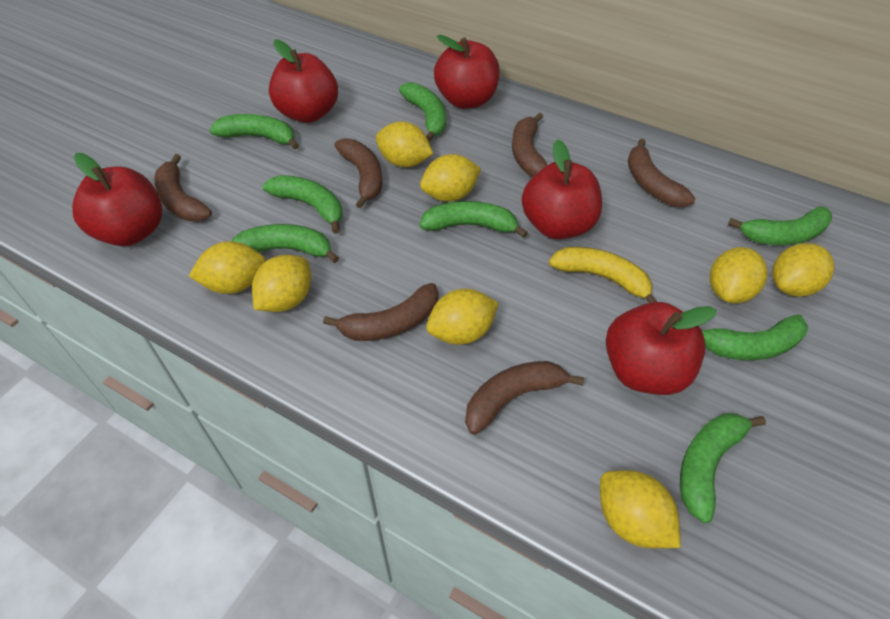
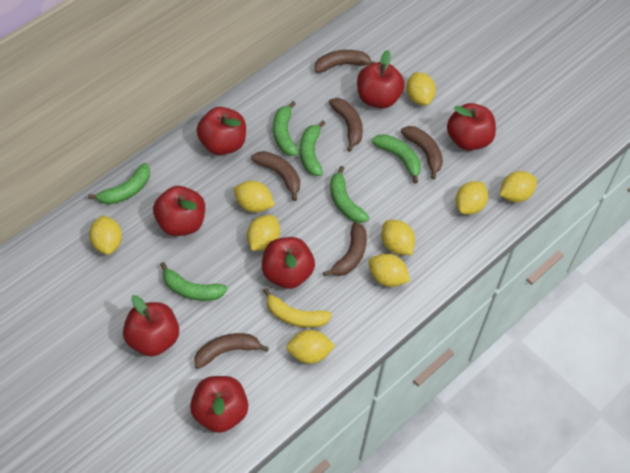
green banana: [209,114,299,149] [232,224,339,263] [263,175,343,234] [399,83,446,142] [419,201,528,238] [680,413,766,523] [702,315,808,360] [728,206,832,245] = 8 -> [88,163,150,205] [160,262,227,301] [273,101,299,156] [300,121,326,176] [330,166,370,223] [372,134,421,184] = 6
red apple: [72,153,162,246] [269,39,338,123] [434,35,500,109] [522,139,602,239] [606,302,717,395] = 5 -> [123,295,179,357] [153,186,205,236] [190,376,248,433] [197,107,246,155] [262,237,315,289] [357,50,405,108] [447,103,496,151] = 7
yellow lemon: [189,241,266,294] [252,255,311,312] [376,121,433,167] [420,154,481,202] [426,289,499,345] [600,470,681,548] [710,247,768,303] [772,243,834,297] = 8 -> [89,215,122,255] [234,181,275,213] [247,215,280,251] [286,330,335,364] [368,254,410,287] [381,220,415,255] [406,72,436,105] [456,181,488,215] [500,171,537,202] = 9

